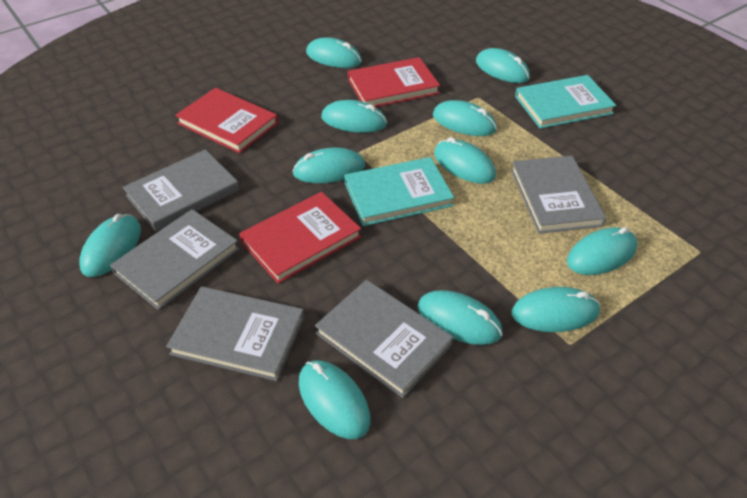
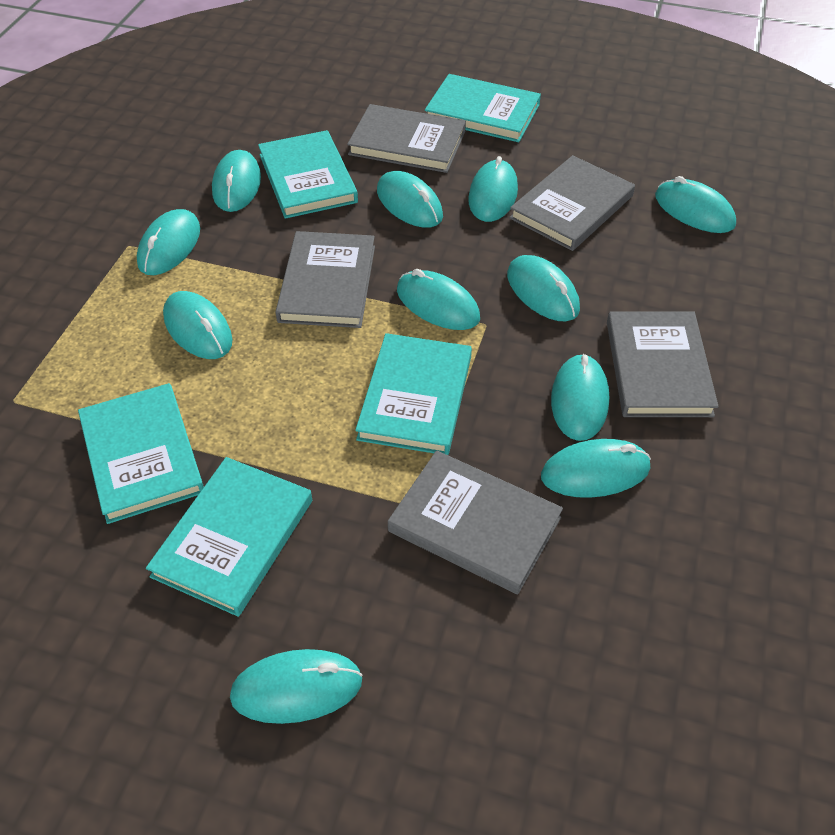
red book: [175,88,278,153] [239,192,361,284] [348,57,440,107] = 3 -> none = 0
turquoise book: [344,157,454,226] [515,75,616,129] = 2 -> [78,383,204,524] [146,457,312,617] [258,130,358,219] [355,333,472,455] [425,74,541,142] = 5

